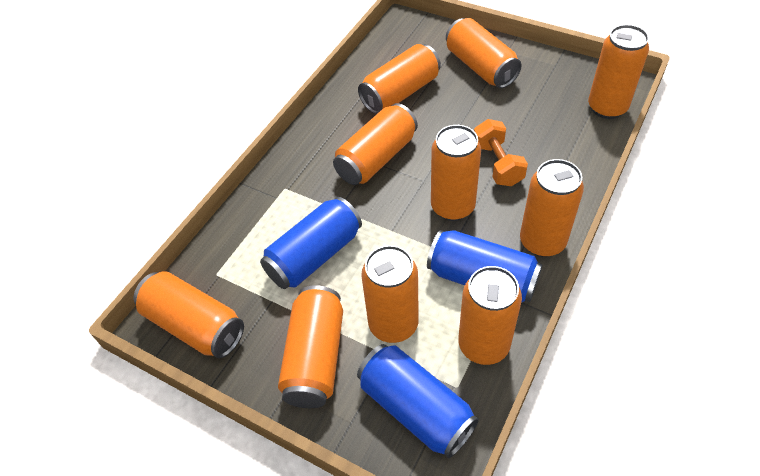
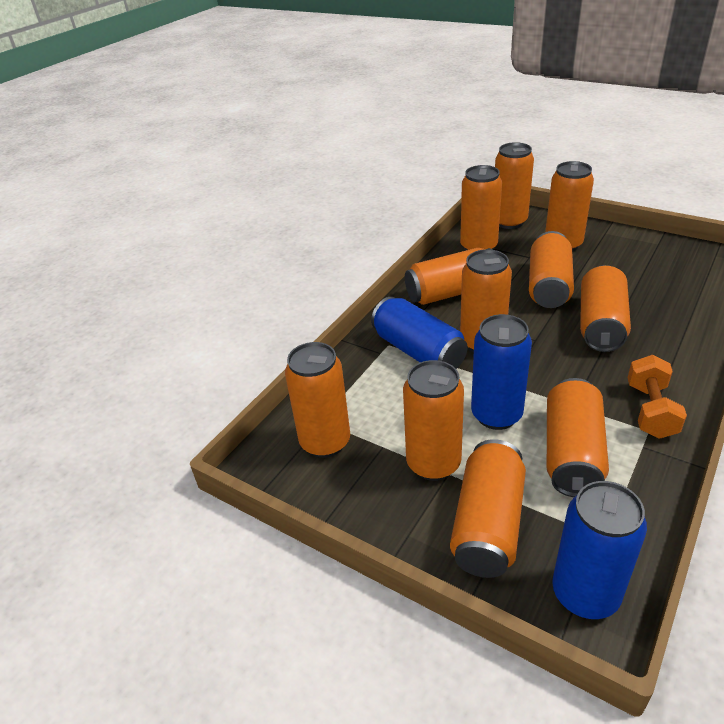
orange can: [134,271,244,358] [278,285,343,408] [333,103,418,185] [358,44,441,114] [361,245,419,343] [431,125,481,221] [446,18,522,88] [458,266,522,365] [520,159,584,257] [588,24,649,119] = 10 -> [285,342,350,458] [403,360,464,481] [405,248,492,305] [450,439,526,578] [460,165,502,251] [460,249,512,353] [495,142,534,229] [529,231,574,308] [545,161,594,252] [547,378,609,497] [580,265,631,352] = 11

